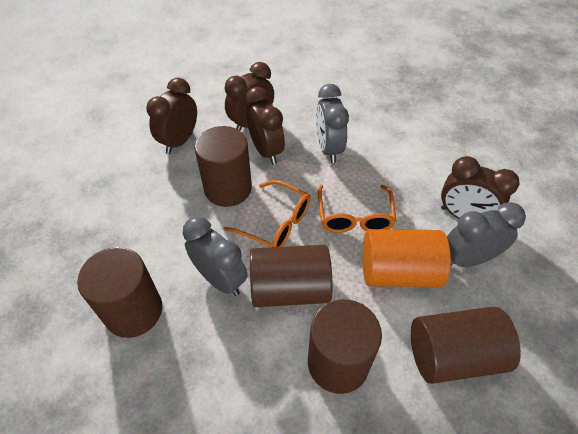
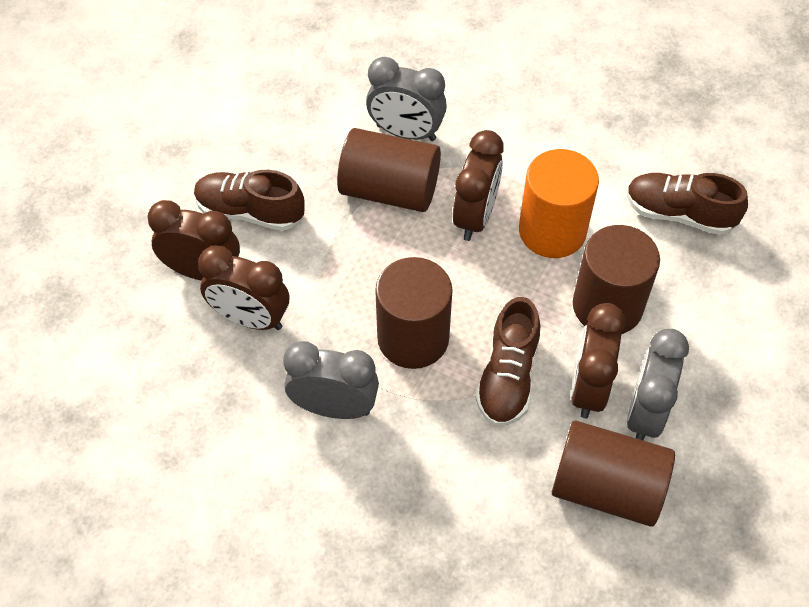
brown cylinder: [77,247,162,338] [194,126,252,207] [250,245,333,307] [308,299,382,394] [411,307,521,384] = 5 -> [337,128,441,212] [375,257,453,369] [552,421,675,527] [573,225,660,334] = 4
brown shoe: none = 0 -> [194,170,305,231] [475,297,540,426] [626,173,748,235] = 3
orange glasses: [224,180,310,247] [318,185,396,233] = 2 -> none = 0

